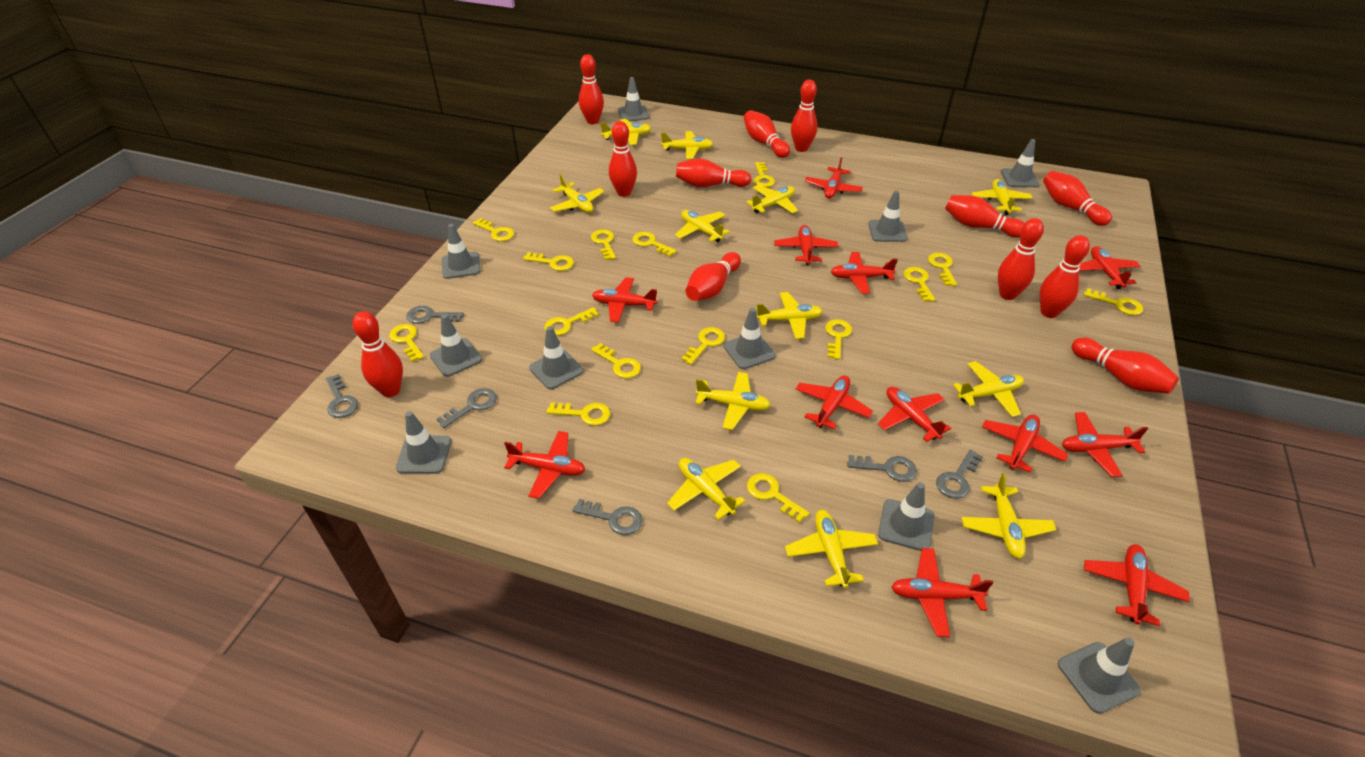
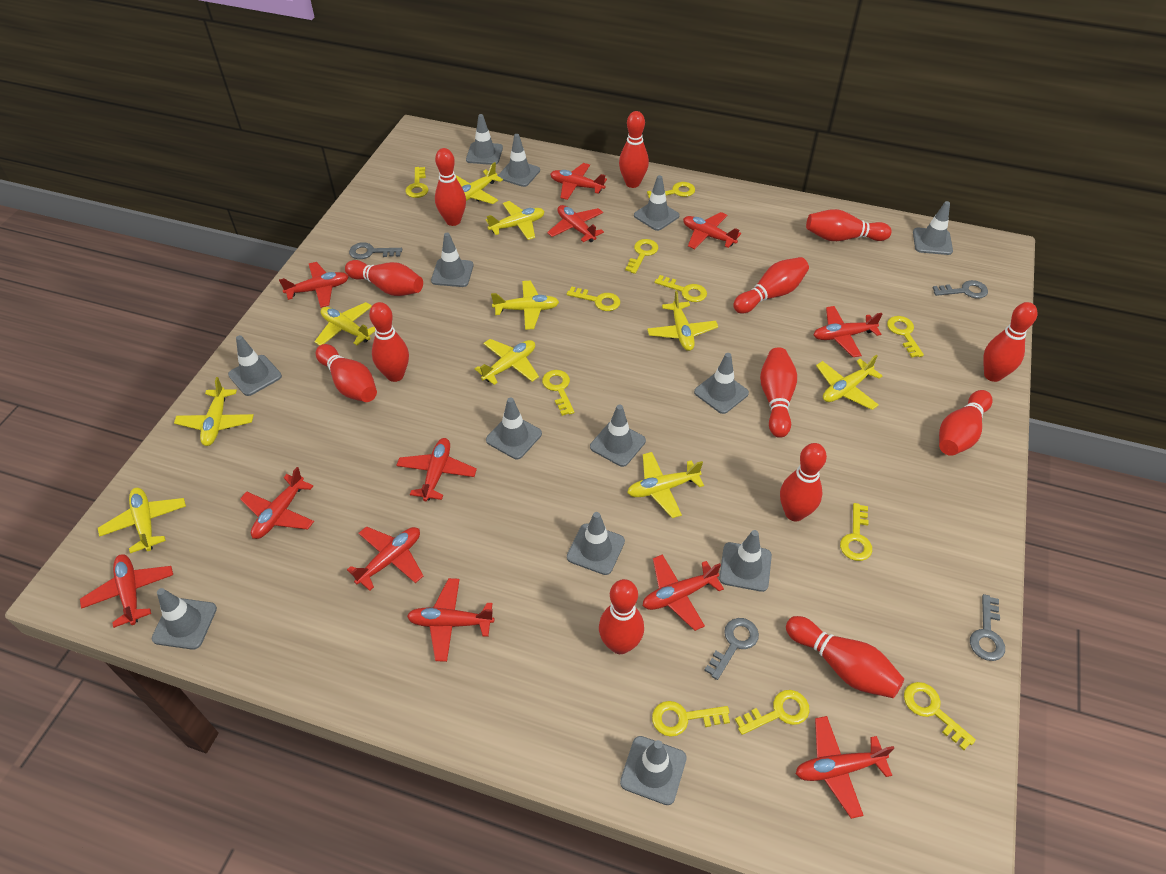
grey key: [326,374,358,418] [406,306,464,324] [437,388,497,428] [572,499,643,535] [847,455,917,482] [936,450,983,499] = 6 -> [349,242,402,259] [704,618,759,680] [932,280,988,299] [970,594,1005,661] = 4
grey traffic cone: [396,411,451,474] [430,314,482,377] [442,224,480,279] [529,326,583,389] [618,77,649,121] [724,308,775,369] [868,190,908,242] [878,482,935,551] [1001,139,1040,187] [1058,638,1140,714] = 10 -> [152,588,217,650] [228,335,282,396] [431,233,474,287] [466,114,503,165] [486,397,542,459] [498,134,540,187] [567,512,625,575] [590,404,646,467] [620,736,687,805] [634,175,680,231] [694,353,749,414] [719,530,772,592] [913,201,953,255] = 13
red bowling pin: [353,311,403,397] [579,54,604,124] [609,121,637,197] [676,159,751,187] [685,252,741,301] [744,110,790,158] [791,80,818,152] [945,195,1024,238] [998,218,1044,300] [1040,235,1090,318] [1043,171,1112,226] [1072,338,1179,394] = 12 -> [316,344,377,402] [345,260,423,296] [369,302,409,382] [435,148,466,226] [599,579,644,654] [619,111,649,188] [733,257,809,313] [760,347,797,438] [780,443,827,521] [786,616,904,698] [806,209,892,241] [939,390,992,456] [983,302,1037,382] = 13
yellow key: [389,324,424,362] [473,218,514,242] [523,252,574,271] [545,307,599,336] [546,402,610,426] [591,229,616,260] [591,343,641,378] [632,232,677,257] [681,327,725,365] [747,473,809,523] [754,162,775,187] [825,319,852,360] [904,267,935,302] [928,253,957,286] [1084,288,1143,315] = 15 -> [406,167,428,198] [542,370,575,416] [567,287,620,311] [625,239,658,274] [647,182,695,199] [652,701,730,737] [654,275,707,302] [735,690,810,735] [840,503,872,561] [887,316,924,358] [904,682,976,750] = 11
yellow plane: [550,174,604,213] [600,119,651,145] [661,131,713,159] [667,458,745,520] [675,210,730,242] [695,372,771,430] [746,185,798,214] [756,292,823,339] [785,510,878,589] [953,361,1024,417] [961,473,1056,559] [971,179,1033,215] = 12 -> [98,488,186,553] [174,377,254,446] [314,302,375,346] [456,162,503,204] [475,339,539,385] [486,201,545,240] [491,281,559,330] [627,452,704,518] [647,291,718,351] [816,355,882,410] = 10

